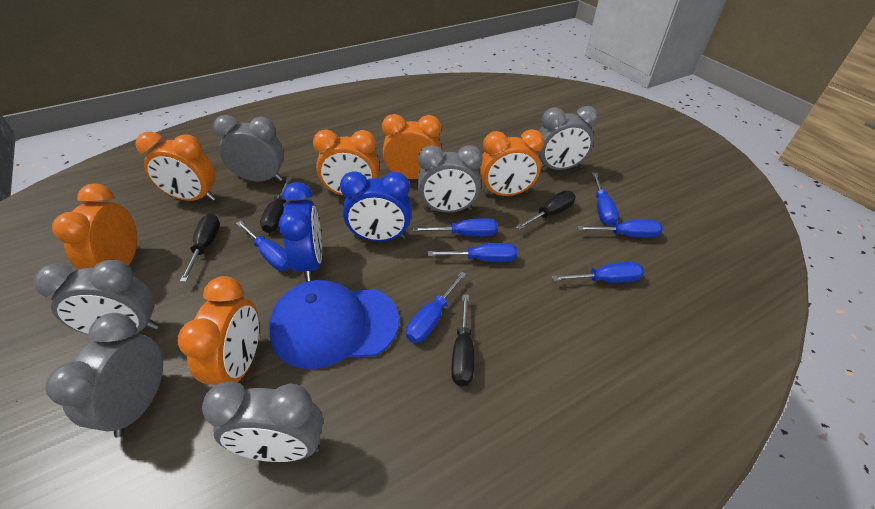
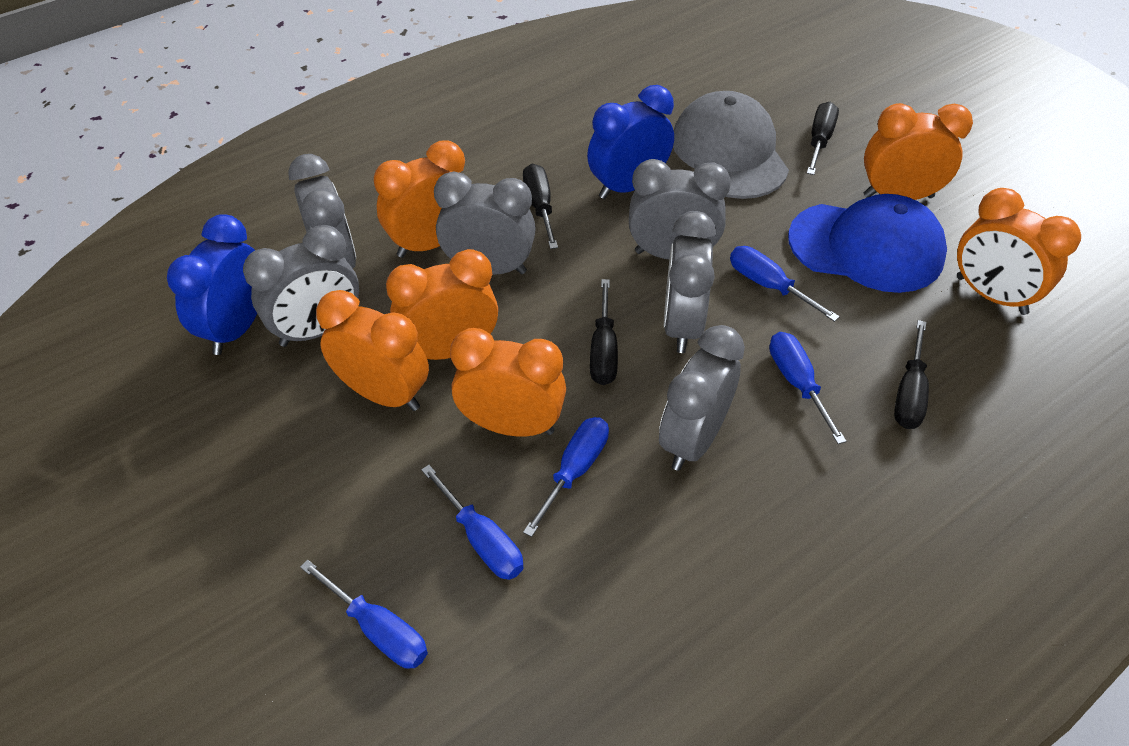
blue screwdriver: [236,221,290,271] [406,271,466,343] [413,218,498,237] [428,243,517,262] [552,262,644,283] [577,220,663,238] [592,173,619,226] = 7 -> [300,560,428,669] [421,465,524,580] [523,417,609,537] [730,246,840,322] [769,332,847,444] = 5
grey cap: none = 0 -> [673,91,789,199] = 1

